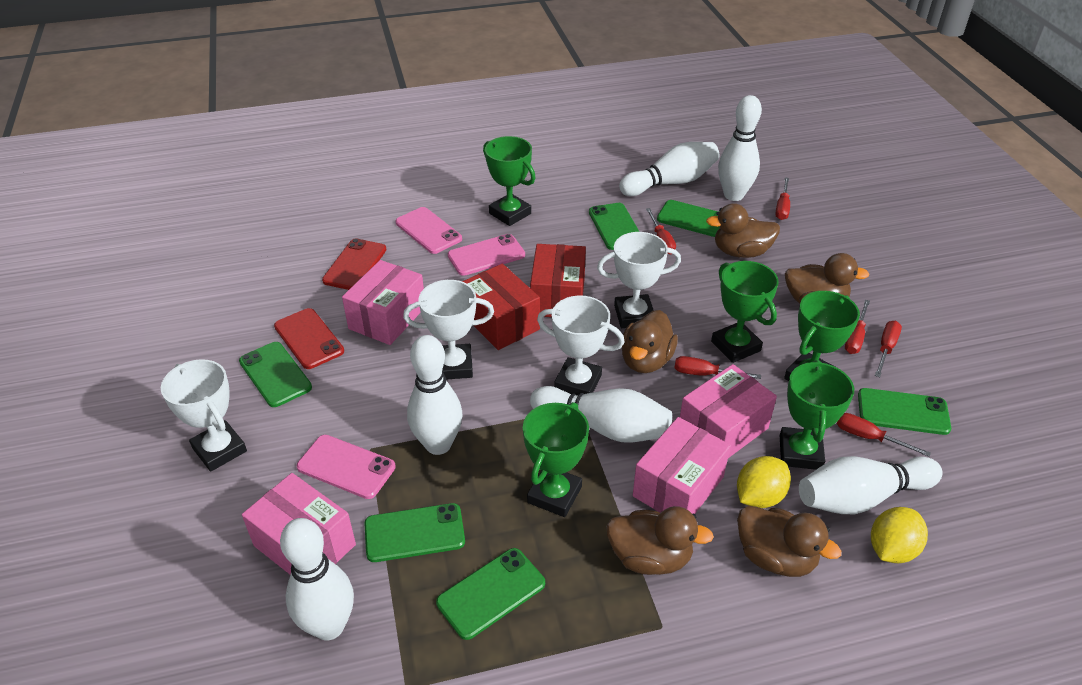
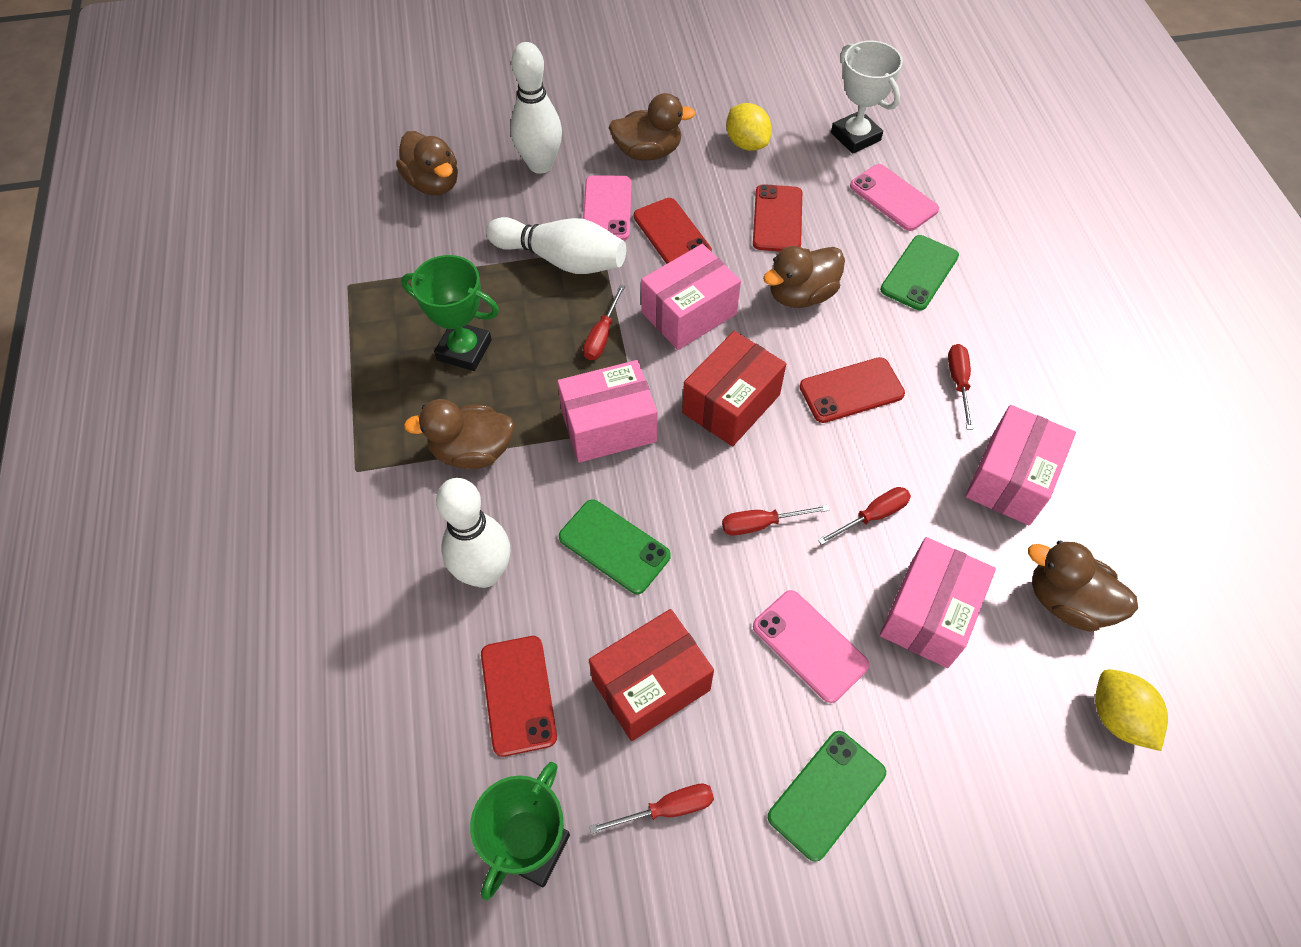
green phone: [239,342,312,407] [364,503,465,562] [436,548,545,640] [589,203,639,250] [657,200,720,237] [858,388,951,435] = 6 -> [559,499,671,594] [768,731,886,862] [880,235,959,310] = 3
green trophy: [483,136,536,226] [523,402,589,517] [711,261,779,363] [780,360,854,470] [784,291,860,381] = 5 -> [401,255,499,371] [470,762,570,901] = 2
red phone: [274,308,344,369] [322,238,386,290] = 2 -> [481,636,557,757] [634,198,712,264] [753,184,802,251] [800,357,905,423] = 4
red screwdriver: [646,208,676,254] [674,356,761,379] [776,178,790,220] [837,413,931,457] [845,300,870,354] [875,321,902,377] = 6 -> [583,285,625,360] [589,783,714,834] [722,505,829,535] [818,487,911,545] [948,344,973,430] = 5
white bowling pin: [280,518,354,640] [407,335,463,455] [530,386,672,443] [619,142,720,196] [718,95,762,201] [799,456,942,514] = 6 -> [436,478,510,588] [486,217,626,274] [510,42,562,174] = 3
white trophy: [161,359,247,472] [403,280,494,379] [537,295,625,395] [597,232,681,328] = 4 -> [831,41,903,154] = 1

